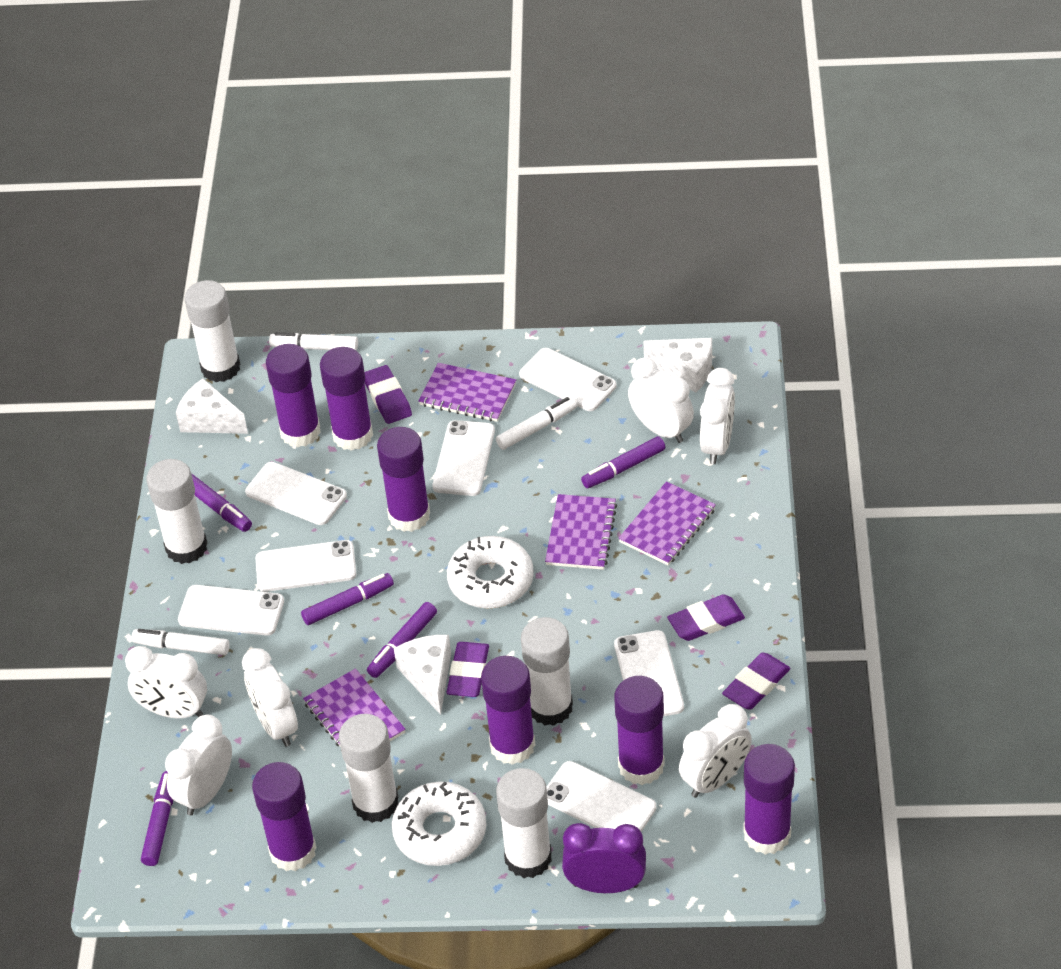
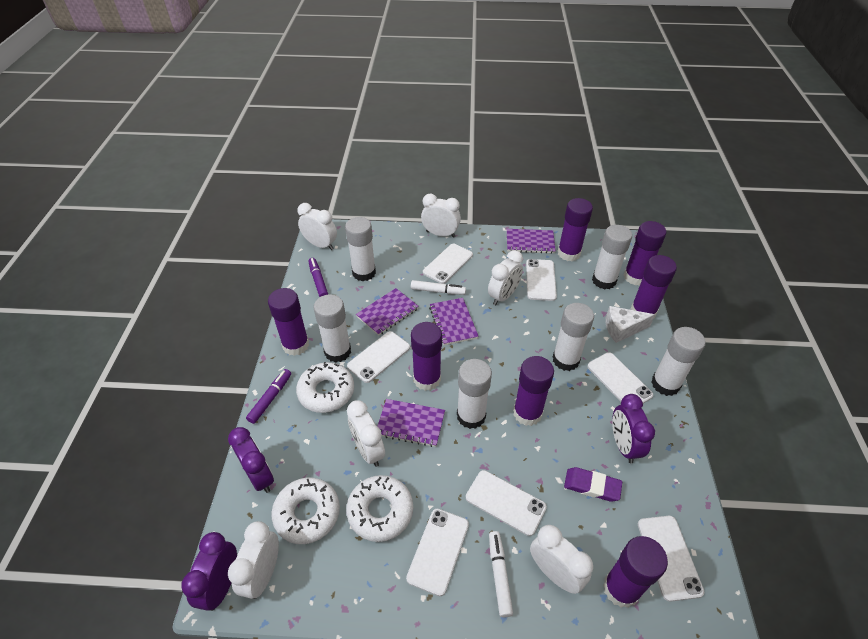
purple clock: [562,823,646,893] = 1 -> [181,532,237,611] [228,427,274,493] [612,394,655,464] = 3
purple eraser: [365,365,412,424] [446,642,489,697] [667,594,745,641] [722,652,790,710] = 4 -> [564,467,622,502] = 1
purple marker: [141,771,173,866] [192,474,252,532] [301,573,394,625] [367,602,437,678] [581,436,665,488] = 5 -> [246,369,291,424] [308,258,328,297] = 2
white cheese: [176,379,248,434] [394,635,451,715] [644,338,712,393] = 3 -> [606,306,655,343] = 1
white donut: [392,782,486,866] [447,536,534,608] = 2 -> [271,478,340,544] [296,362,354,413] [346,475,413,542] = 3
white glue stick: [147,459,208,564] [185,280,240,382] [339,714,399,823] [496,768,552,878] [521,617,573,726] = 5 -> [314,294,351,363] [345,217,376,281] [457,359,492,429] [553,303,594,371] [592,225,632,289] [651,327,706,396] = 6
white marker: [132,629,230,655] [269,332,358,351] [496,397,577,450] = 3 -> [411,280,466,295] [489,531,513,618] = 2

